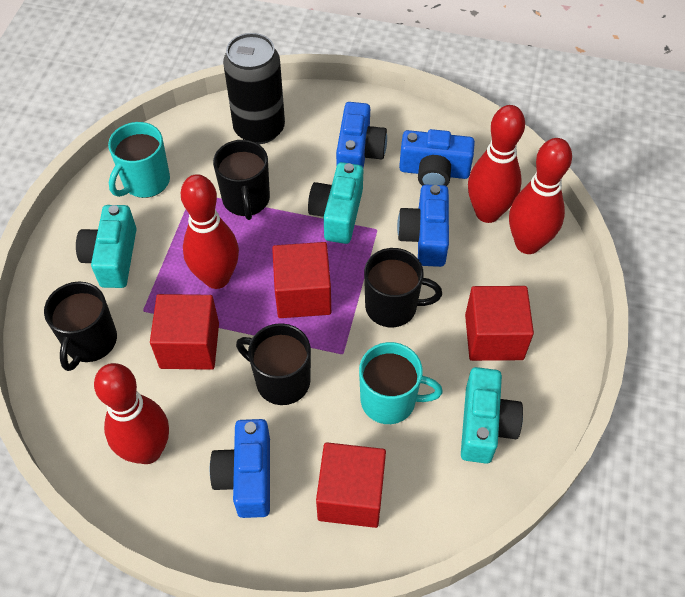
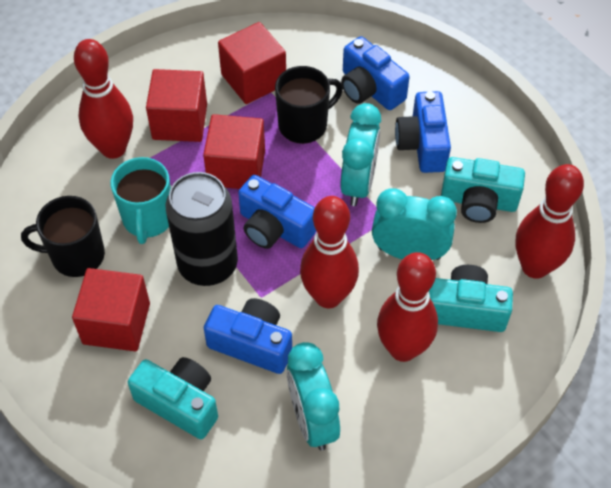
black mug: [44,282,117,371] [213,140,270,220] [236,323,311,405] [364,248,442,327] = 4 -> [21,196,105,277] [275,66,343,144] = 2
turquoise clock: none = 0 -> [286,342,340,451] [340,103,381,206] [372,188,457,260] = 3
turquoise mug: [108,122,170,198] [359,342,443,424] = 2 -> [111,157,171,244] = 1

